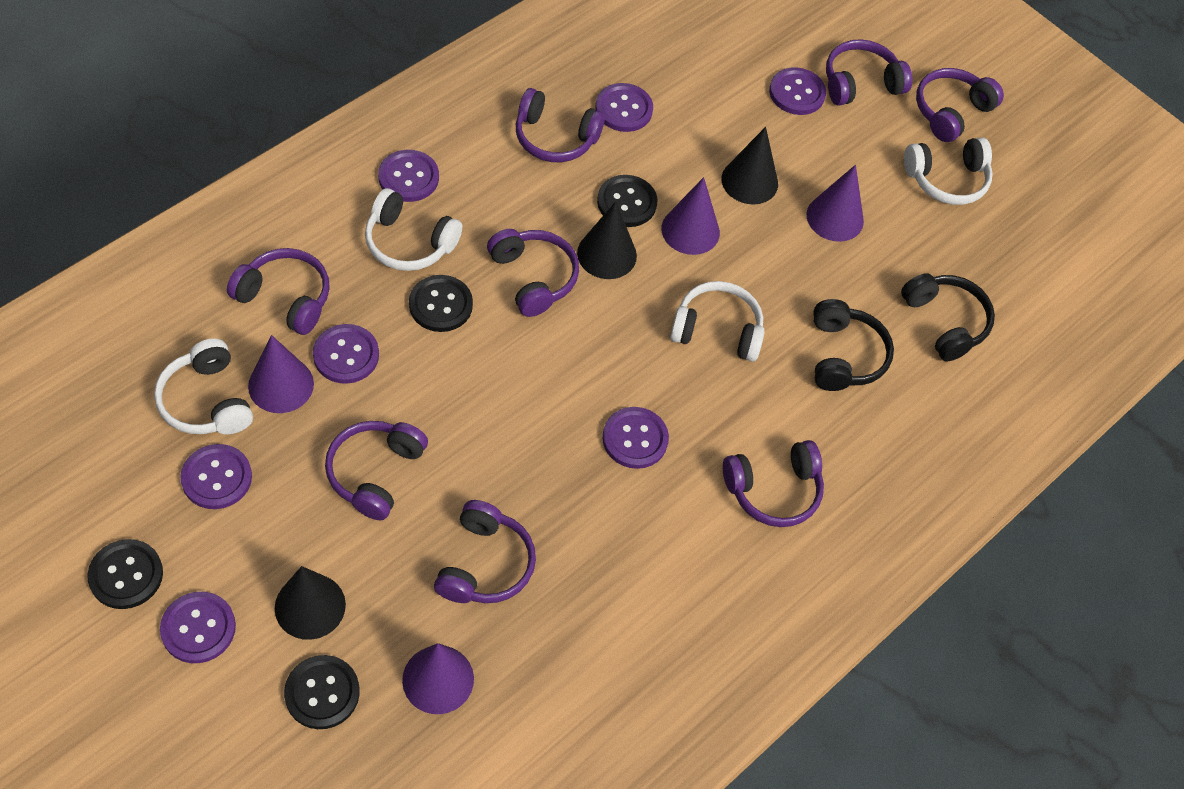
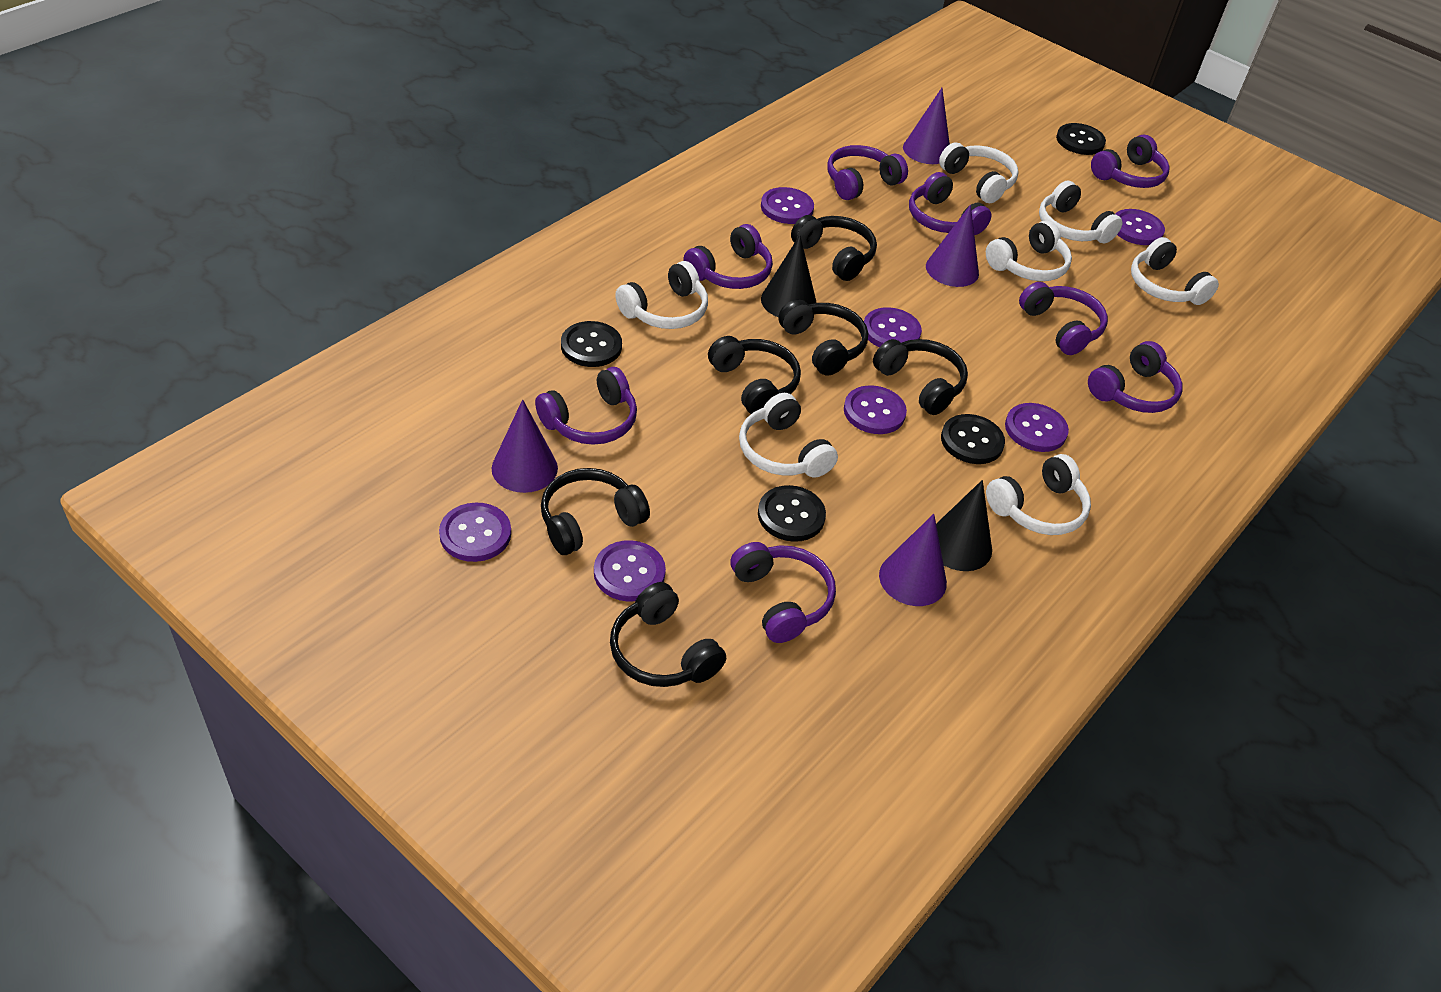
black cone: [275,566,346,640] [577,201,637,279] [722,127,778,205] = 3 -> [761,235,816,317] [936,480,992,571] = 2
black headphones: [813,299,894,391] [901,273,995,362] = 2 -> [541,468,650,555] [610,582,726,687] [708,336,801,414] [778,299,868,376] [791,215,877,281] [873,339,968,415] = 6
white headphones: [154,338,253,435] [365,188,463,271] [670,281,765,362] [904,137,993,205] = 4 -> [615,261,708,329] [739,393,838,478] [939,142,1019,203] [986,220,1072,281] [986,454,1091,535] [1039,181,1122,243] [1131,237,1219,305] = 7

